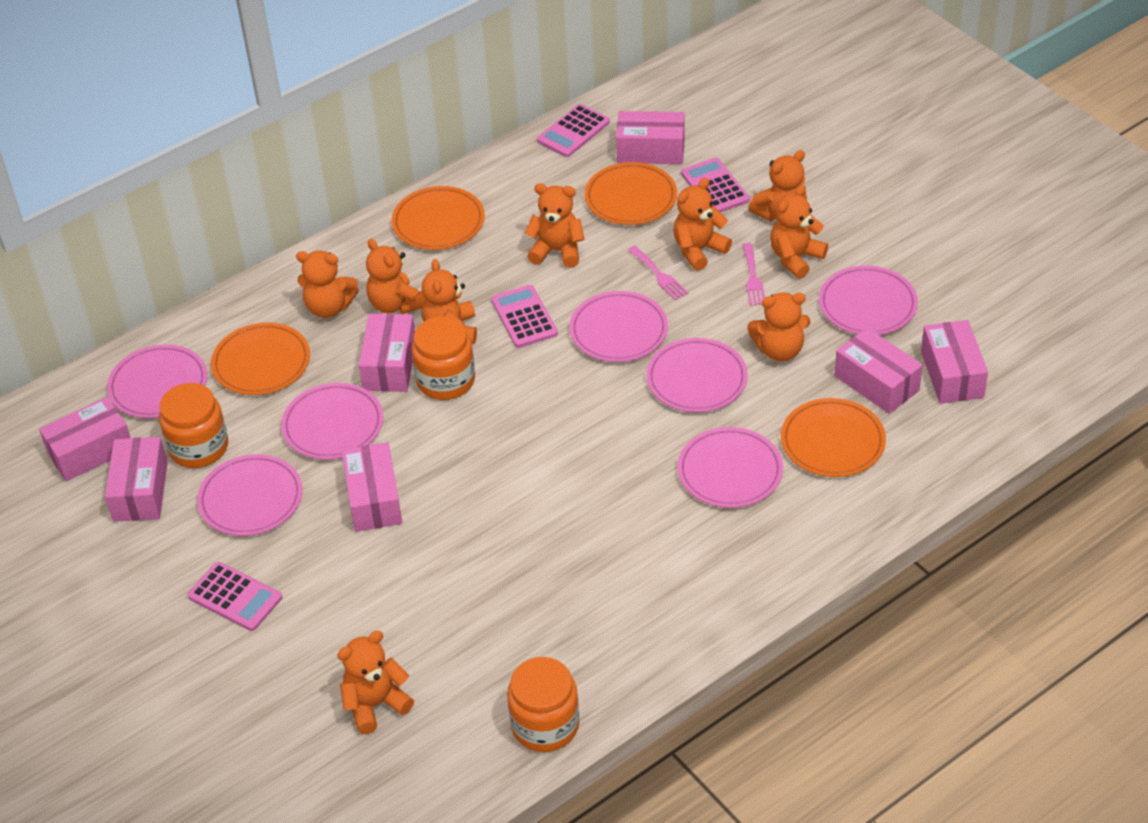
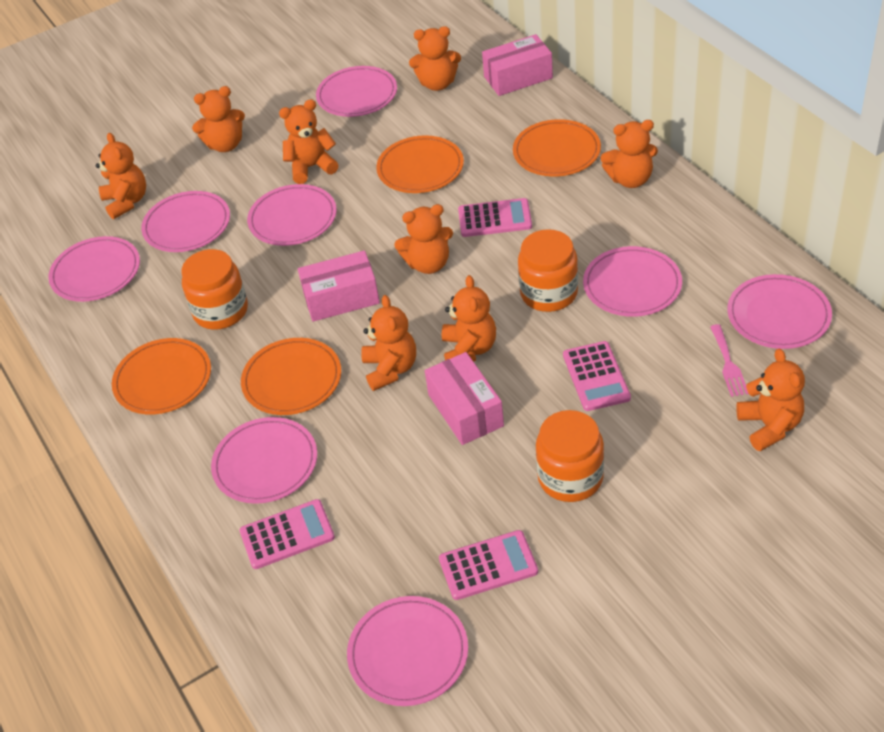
pink box: [39,397,130,482] [105,437,168,522] [342,442,402,532] [359,314,415,392] [616,111,685,164] [834,328,923,414] [921,320,988,404] = 7 -> [298,251,380,322] [425,352,504,445] [482,34,553,96] = 3
pink fork: [628,246,689,300] [743,243,765,306] = 2 -> [710,324,749,397] = 1
pink plate: [107,344,207,418] [197,454,303,536] [281,383,383,460] [569,291,668,362] [646,338,748,412] [677,427,783,508] [819,266,918,335] = 7 -> [48,236,140,302] [141,191,230,252] [211,417,317,504] [247,184,337,246] [316,66,397,117] [347,596,468,706] [583,246,682,317] [727,274,832,349] = 8

